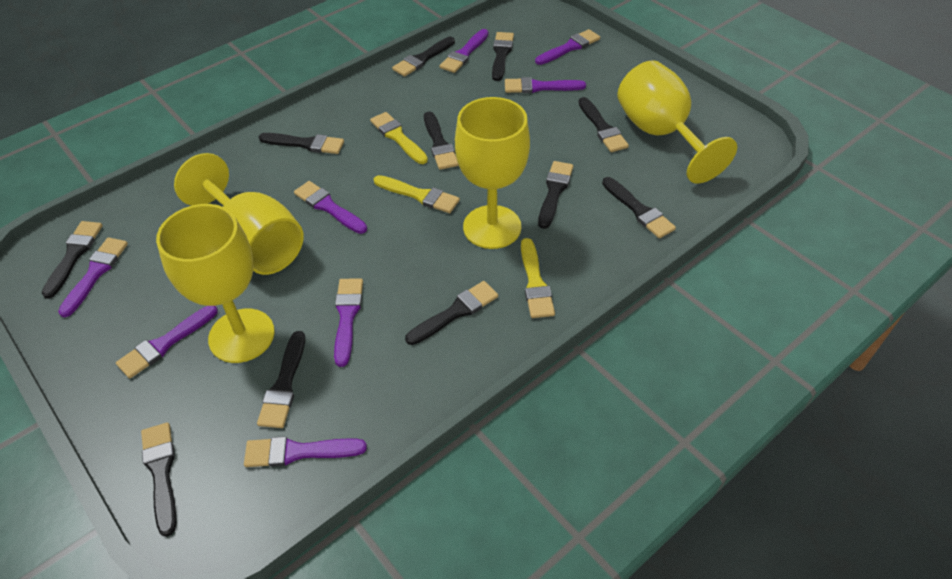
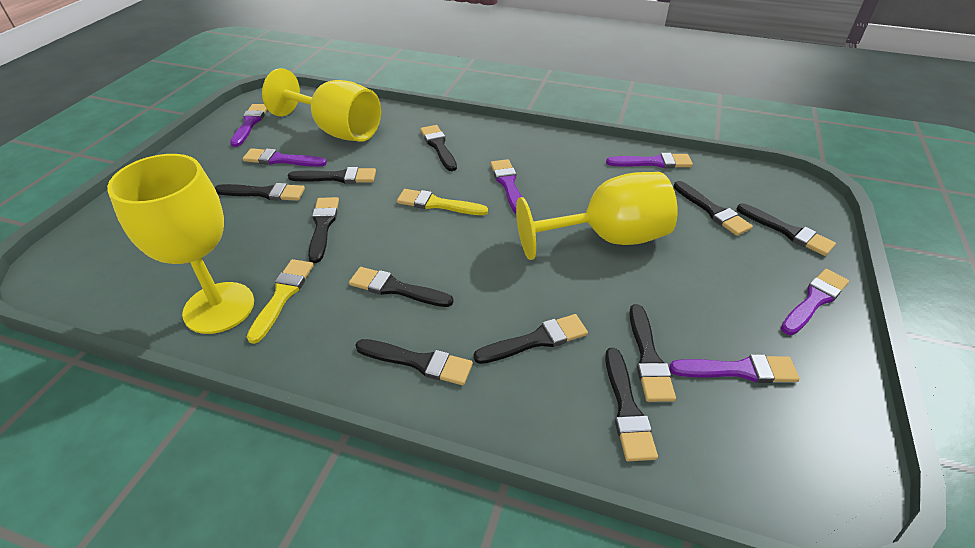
purple brush: [58,237,128,317] [116,306,218,378] [244,436,367,467] [294,181,367,234] [334,278,363,367] [440,29,489,73] [505,77,586,93] [535,29,600,65] = 8 -> [230,104,267,147] [243,148,327,167] [490,159,522,214] [606,153,693,168] [669,354,800,383] [781,269,849,335] = 6
yellow brush: [370,112,428,164] [374,175,460,213] [521,238,555,318] = 3 -> [247,259,314,344] [397,189,488,215] = 2
yellow goblet: [156,204,275,363] [174,153,304,275] [455,97,530,249] [617,60,737,184] = 4 -> [107,154,254,334] [262,68,381,142] [516,172,678,260] = 3

